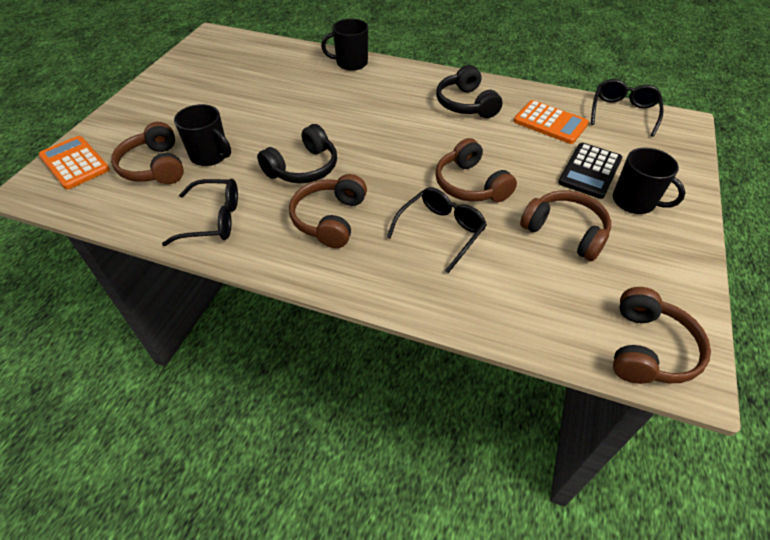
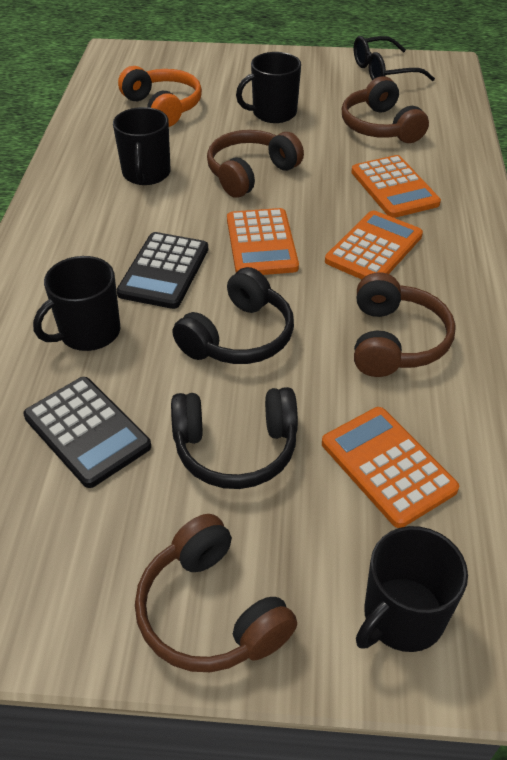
black calculator: [558,143,622,199] = 1 -> [23,377,151,488] [117,232,208,309] = 2
black glasses: [162,179,238,246] [387,187,487,273] [591,79,664,137] = 3 -> [354,36,435,81] = 1
black mug: [174,104,231,166] [321,19,368,71] [613,147,685,214] = 3 -> [33,256,120,351] [113,107,171,185] [236,52,301,123] [356,526,468,652] = 4
brown headphones: [111,122,184,184] [289,174,367,248] [435,138,517,202] [520,190,611,261] [613,287,711,384] = 5 -> [135,514,297,672] [207,130,304,198] [342,76,429,143] [354,272,456,377] = 4
orange calculator: [39,136,110,189] [514,100,589,144] = 2 -> [227,208,299,275] [322,407,459,528] [325,210,423,279] [351,155,441,218] = 4
orange headphones: none = 0 -> [118,66,202,127] = 1

